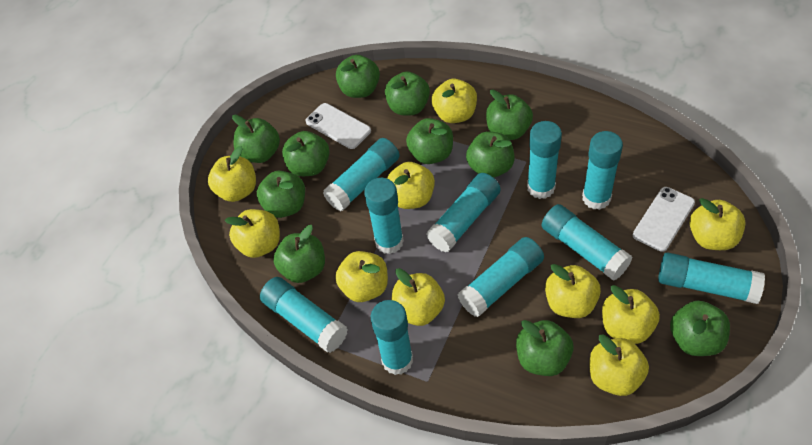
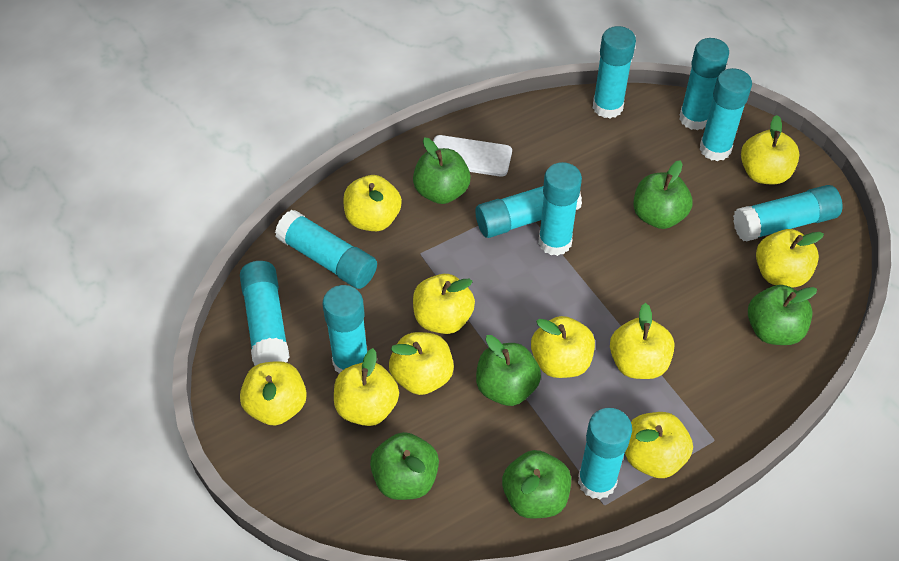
green apple: [232,115,280,163] [257,171,305,218] [273,225,325,283] [282,131,330,176] [336,55,380,98] [385,71,430,116] [406,118,453,164] [466,132,515,178] [486,90,533,140] [516,320,573,376] [670,301,730,356] = 11 -> [370,432,439,500] [413,137,471,204] [476,335,541,406] [502,450,571,519] [633,160,693,229] [748,285,817,345] = 6
white phone: [305,103,371,149] [633,187,695,252] = 2 -> [433,135,512,177] = 1

